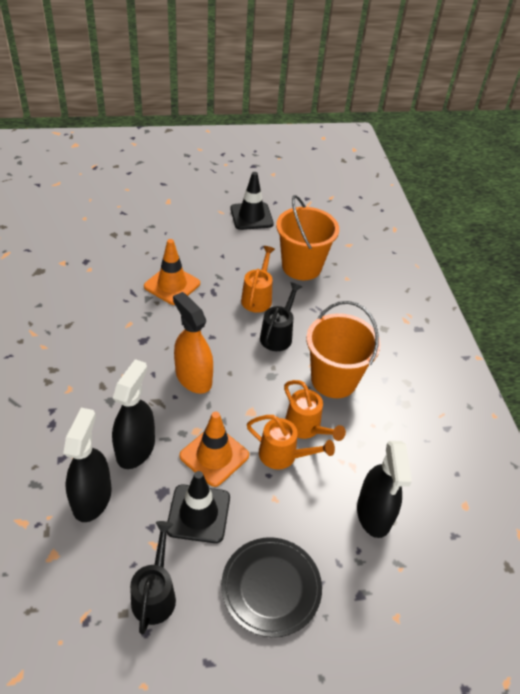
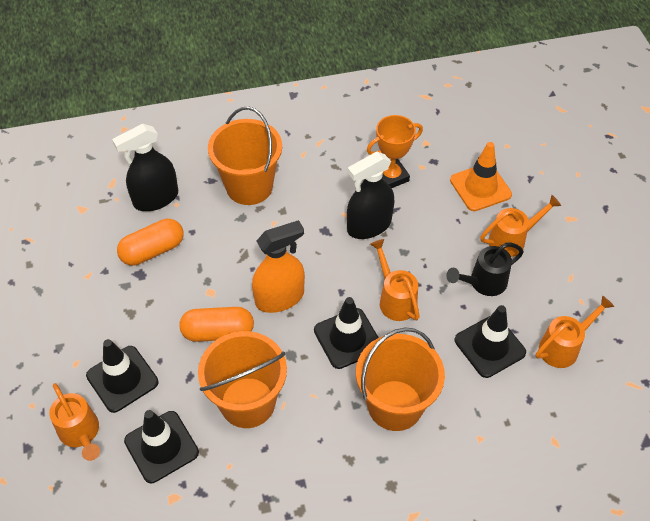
black plate: [221,537,322,637] = 1 -> none = 0
black spray bottle: [63,408,112,522] [112,359,155,469] [357,441,412,538] = 3 -> [112,124,178,211] [347,152,394,239] = 2
black traffic cone: [167,471,230,543] [230,172,274,230] = 2 -> [86,339,159,413] [124,410,199,483] [314,297,379,369] [455,305,526,378] = 4
black watering can: [130,521,176,634] [260,282,302,351] = 2 -> [446,242,524,296] = 1
orange bucket: [276,195,339,280] [306,301,381,398] = 2 -> [198,331,287,428] [208,107,282,205] [356,327,445,431] = 3
orange capsule: none = 0 -> [117,219,183,266] [179,307,254,342] = 2
orange traffic cone: [144,239,200,305] [179,411,249,487] = 2 -> [450,142,512,211] = 1
orange trophy: none = 0 -> [367,115,423,188] = 1
orange watering can: [241,246,275,313] [247,415,335,470] [284,380,346,441] = 3 -> [49,383,100,461] [370,239,420,321] [480,195,561,257] [536,295,614,368] = 4

